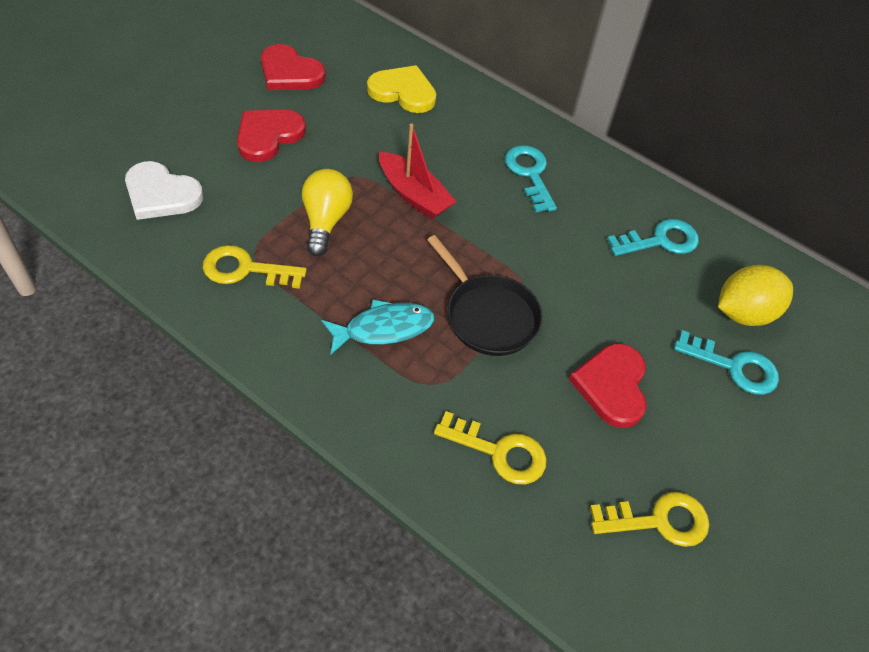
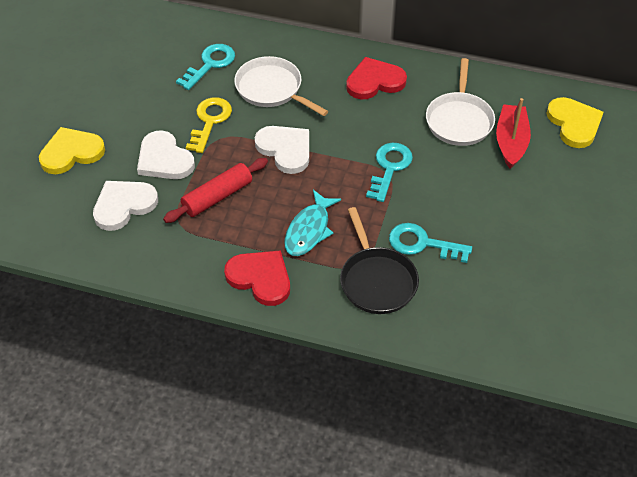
red heart: [237,110,306,162] [261,44,326,90] [569,343,647,428] = 3 -> [224,250,290,306] [346,57,407,100] = 2
red rolling pin: none = 0 -> [163,158,268,223] = 1
white heart: [125,161,203,220] = 1 -> [93,181,158,231] [137,130,195,179] [255,126,309,174] = 3
white pan: none = 0 -> [234,56,328,116] [426,58,495,146] = 2
yellow heart: [367,65,436,113] = 1 -> [39,127,105,174] [546,97,604,148] = 2
yellow key: [203,245,307,289] [434,411,547,484] [590,492,709,547] = 3 -> [186,97,232,153] = 1
yellow lemon: [718,265,793,326] = 1 -> none = 0
yellow light bulb: [302,169,353,256] = 1 -> none = 0

